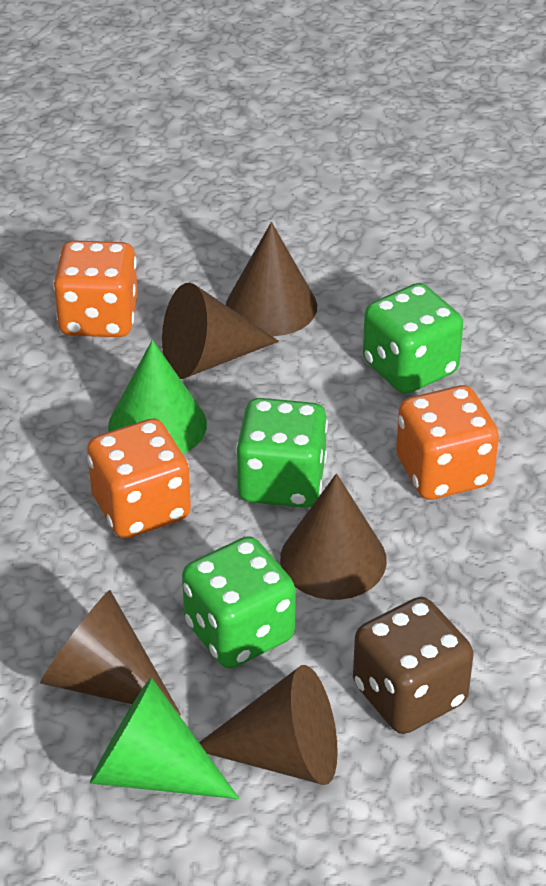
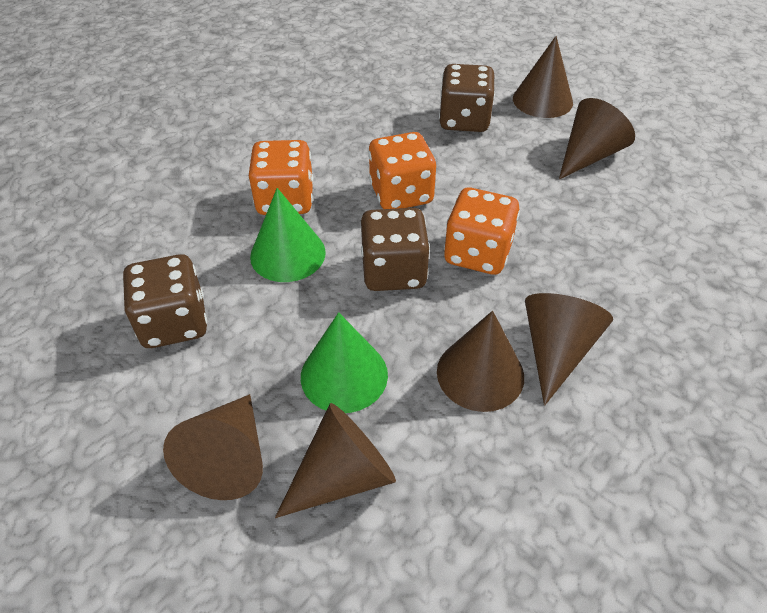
brown cone: [40,590,181,715] [162,283,279,379] [199,665,338,785] [226,222,317,336] [280,473,387,600] = 5 -> [163,394,263,500] [275,403,396,518] [437,311,524,412] [513,36,573,118] [525,293,613,406] [559,98,635,179] = 6
brown dice: [353,597,474,734] = 1 -> [122,254,207,348] [361,208,430,291] [439,64,495,132] = 3
green dice: [182,536,296,669] [236,398,328,508] [363,283,463,394] = 3 -> none = 0

